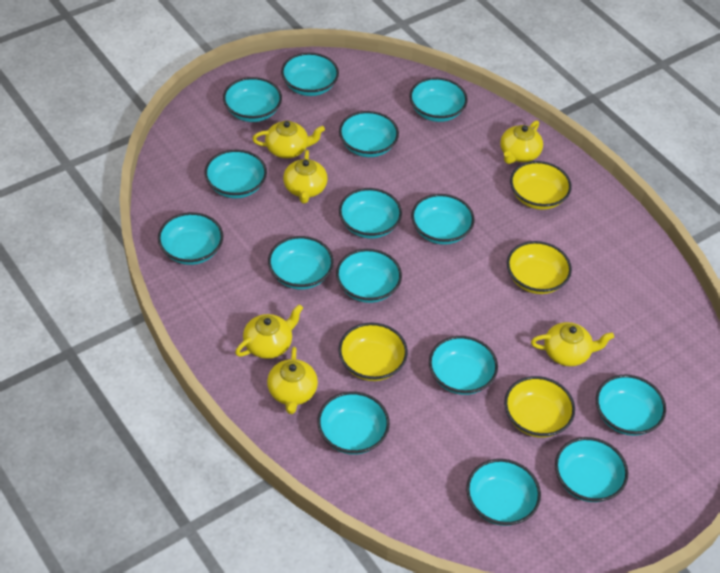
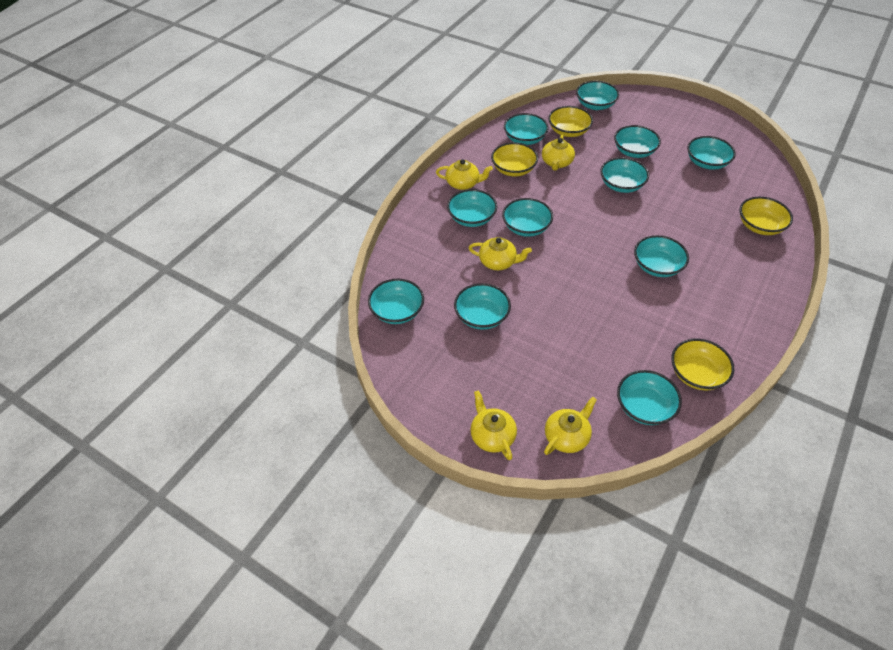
turquoise bowl: [158,212,223,265] [204,149,267,198] [223,77,282,122] [268,236,334,290] [281,53,339,96] [317,392,390,455] [336,249,402,303] [339,111,399,157] [339,188,402,239] [409,77,468,122] [411,194,475,245] [429,336,498,395] [466,459,541,526] [555,437,628,502] [596,375,666,436] = 15 -> [368,279,424,324] [447,189,497,227] [454,283,511,330] [502,198,553,237] [504,113,549,145] [576,81,619,110] [600,157,649,193] [614,125,661,158] [617,370,682,425] [634,235,689,277] [687,136,736,170] = 11
yellow teapot: [235,304,303,359] [252,121,325,158] [267,347,318,414] [283,150,328,203] [500,120,543,164] [531,322,614,366] = 6 -> [436,159,493,190] [469,237,532,270] [471,390,517,460] [542,134,575,171] [544,397,597,455] = 5

